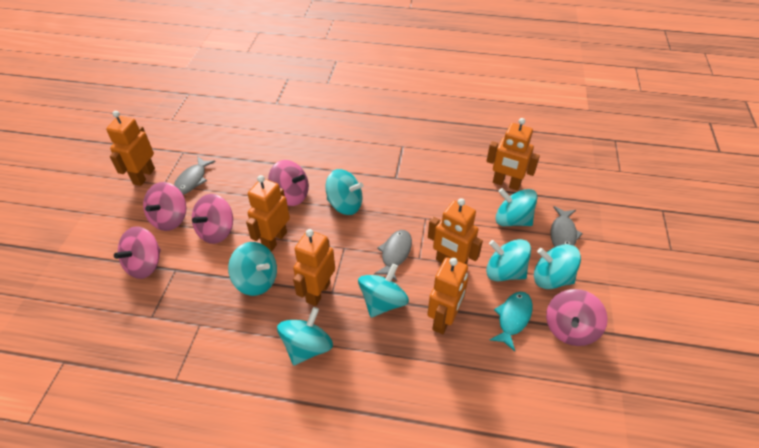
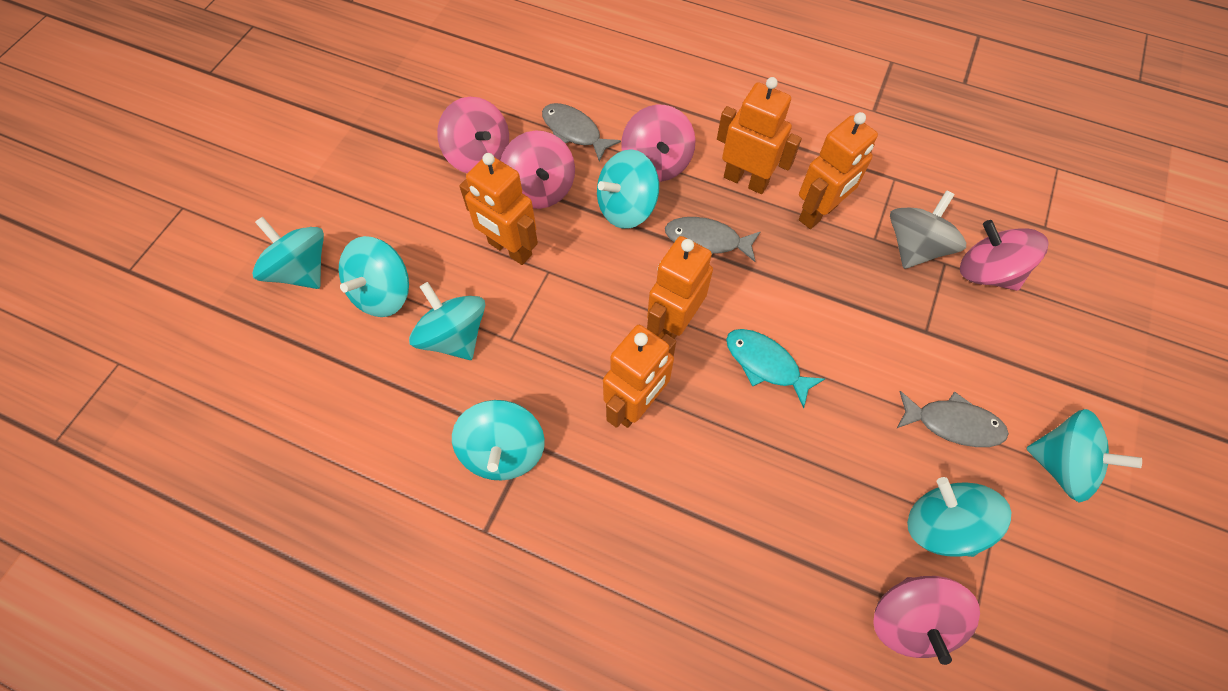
grey spinning top: none = 0 -> [890,190,966,269] = 1
orange robot: [106,111,155,186] [246,175,290,252] [293,229,335,306] [427,257,468,334] [428,198,483,265] [487,118,540,190] = 6 -> [459,153,538,265] [603,325,676,428] [647,236,713,339] [717,77,802,194] [799,112,878,229] = 5

